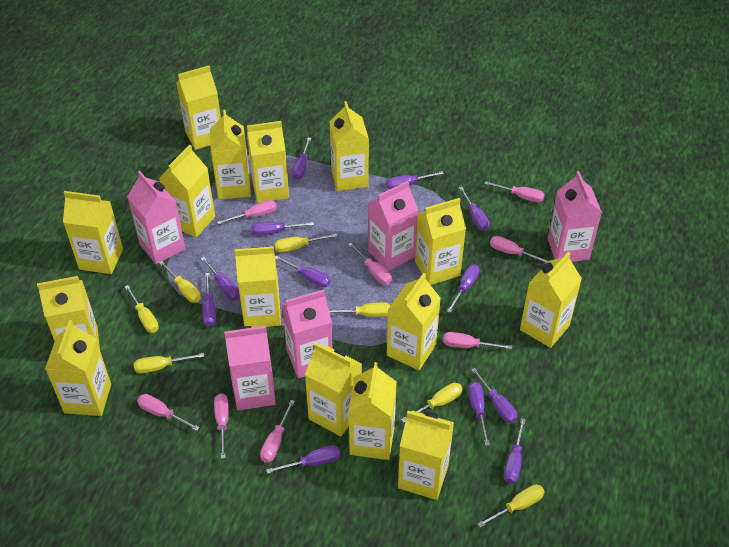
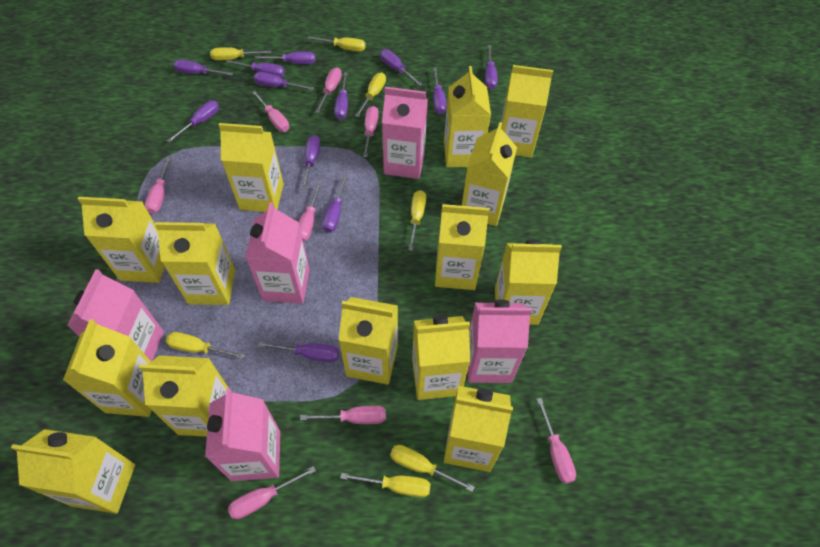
yellow carton: [37,276,100,349] [45,320,111,416] [63,191,123,274] [159,145,215,237] [176,66,221,150] [210,110,251,200] [235,246,281,328] [247,121,289,203] [305,343,362,436] [329,101,369,191] [348,362,397,460] [387,273,441,370] [398,411,454,500] [415,198,466,285] [520,252,582,348] = 15 -> [11,429,135,514] [63,319,152,417] [78,197,165,283] [139,355,229,437] [155,222,235,305] [219,123,284,212] [338,297,398,385] [412,315,470,400] [435,204,489,290] [444,66,491,167] [444,386,513,472] [462,122,517,226] [495,239,562,325] [501,65,553,158] = 14

